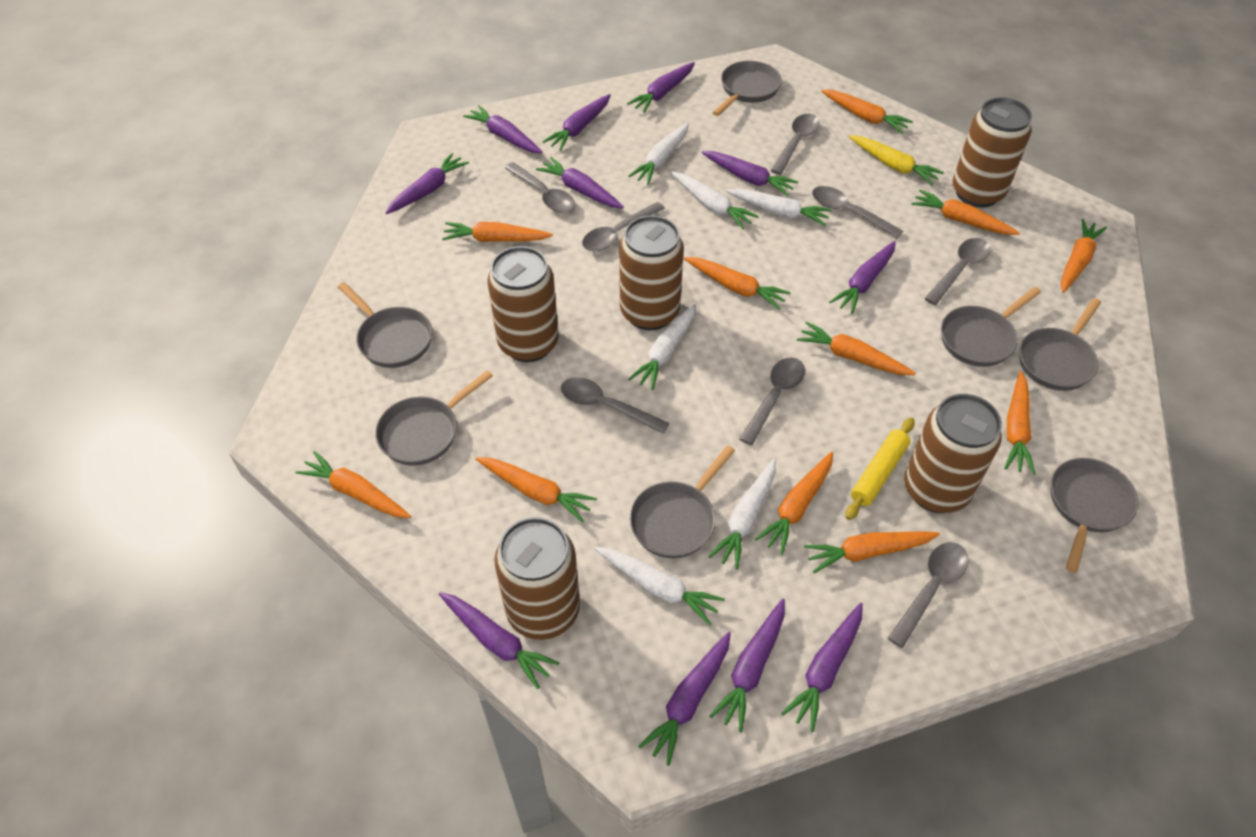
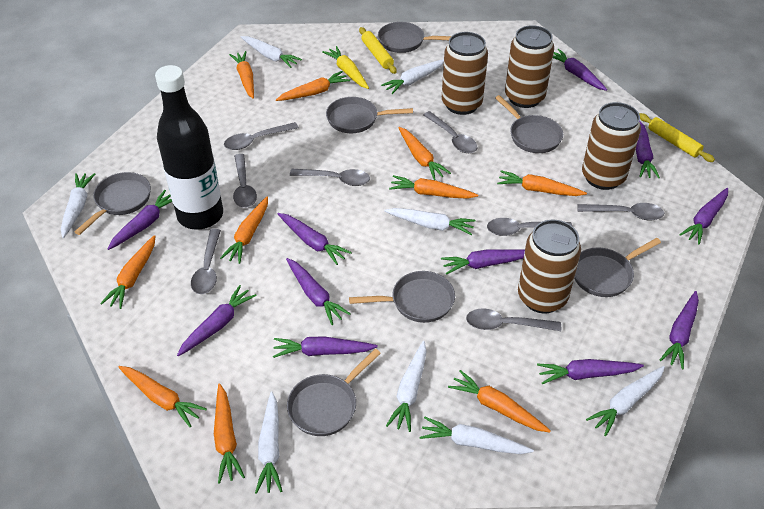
black bottle: none = 0 -> [155,65,223,230] = 1
brown can: [488,246,559,362] [494,517,580,640] [619,215,684,330] [904,394,1002,513] [952,97,1032,208] = 5 -> [442,32,488,115] [505,25,554,108] [518,220,581,313] [582,102,641,190] = 4
orange carrot: [295,451,411,518] [442,222,553,242] [476,457,597,522] [684,257,791,310] [755,451,833,555] [797,322,916,375] [804,531,940,573] [821,90,913,134] [912,190,1020,235] [1004,371,1035,475] [1061,219,1107,293] = 11 -> [100,235,155,309] [118,366,207,427] [214,384,245,484] [220,197,268,264] [229,51,254,99] [276,71,350,101] [389,175,478,199] [398,127,451,180] [448,370,551,432] [497,170,587,196] = 10
white carrot: [594,547,725,625] [628,123,689,185] [628,303,696,390] [671,172,759,229] [708,459,776,570] [726,189,832,226] = 6 -> [61,173,95,238] [241,36,302,68] [255,392,282,494] [381,59,444,94] [384,208,476,235] [386,341,427,432] [420,417,534,454] [586,366,665,436] = 8
yellow rolling pin: [845,418,915,520] = 1 -> [359,27,397,74] [639,113,715,162] = 2

